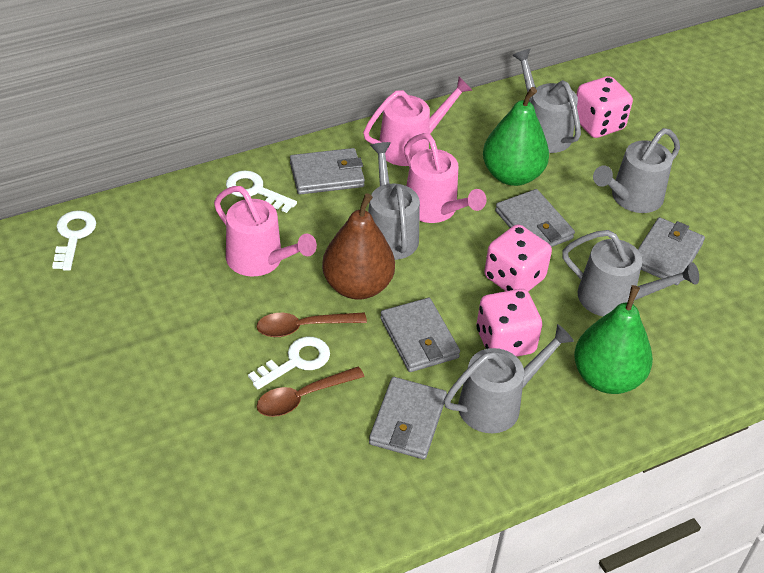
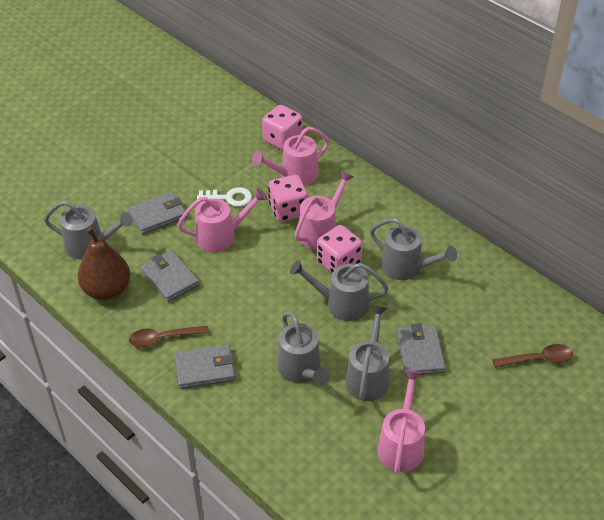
green pear: [483,87,549,186] [574,285,653,394] = 2 -> none = 0
grey wallet: [290,148,365,194] [369,377,447,459] [380,298,460,372] [495,189,575,247] [638,217,705,285] = 5 -> [128,192,187,234] [141,250,200,302] [174,344,235,389] [396,323,446,376] = 4
pink watering can: [214,186,317,276] [363,77,472,166] [404,133,486,223] = 3 -> [177,188,267,252] [252,127,330,186] [295,171,354,250] [378,370,425,473] = 4
white key: [52,210,96,271] [226,170,297,213] [248,337,330,389] = 3 -> [197,187,252,207] = 1

